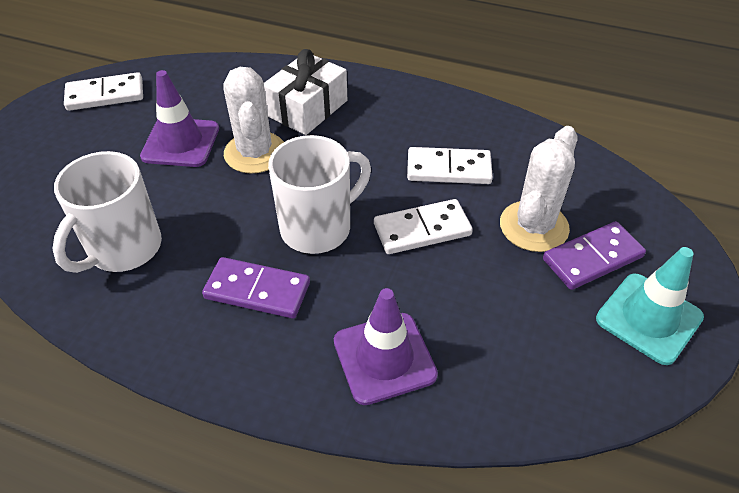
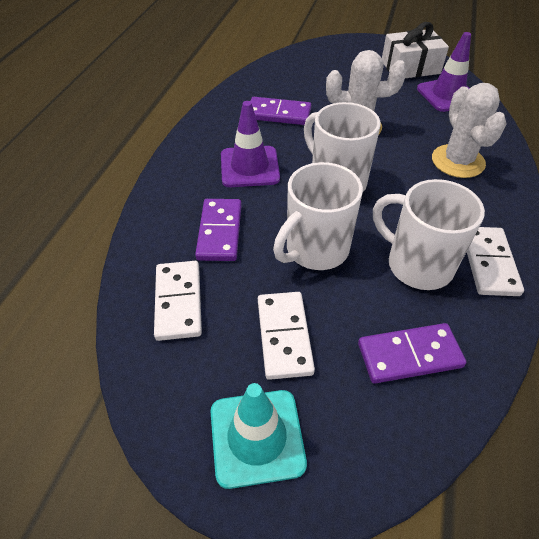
purple domino: [202,257,310,318] [543,221,646,290] = 2 -> [195,199,242,261] [250,97,311,125] [358,323,466,384] = 3
white mug: [53,151,162,273] [268,135,371,254] = 2 -> [273,162,363,270] [304,102,381,192] [373,179,485,290] = 3

